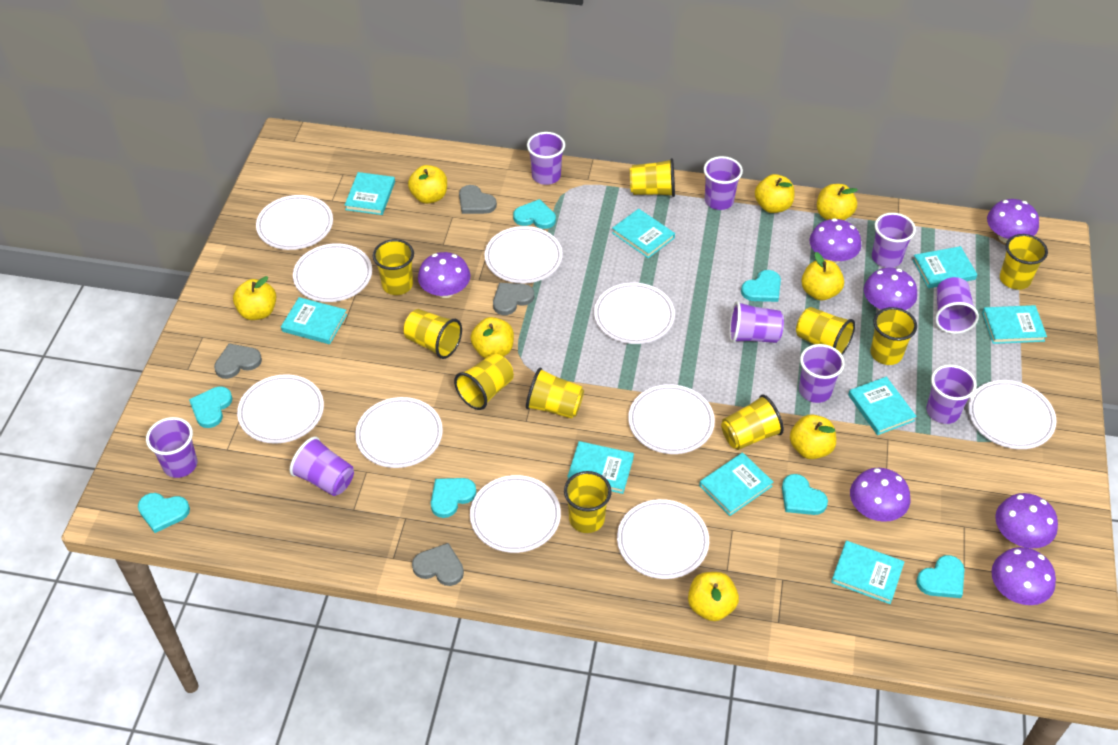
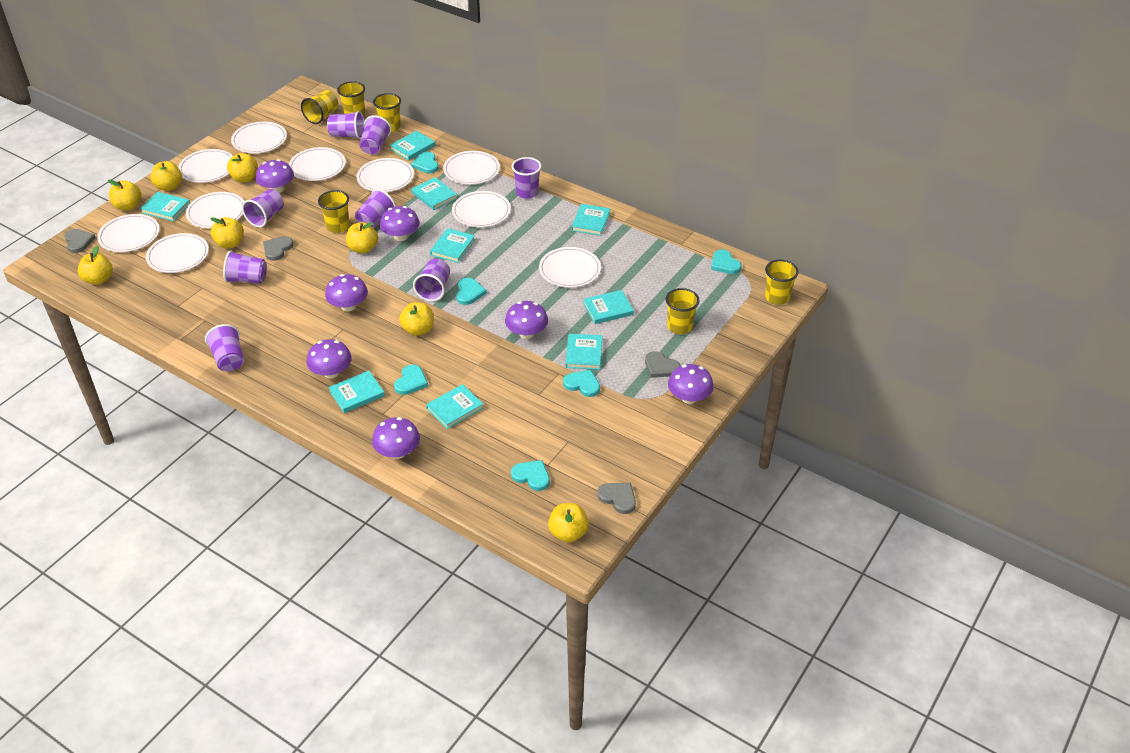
purple cup: [146,417,197,478] [289,437,354,496] [527,132,565,185] [703,156,743,210] [729,301,784,343] [799,344,845,403] [872,213,916,268] [926,365,977,424] [935,277,979,334] = 9 -> [205,324,244,371] [223,251,267,284] [242,189,284,228] [327,111,364,139] [355,189,396,228] [359,115,391,154] [413,259,450,301] [512,157,542,199] = 8
turquoise heart: [138,493,190,533] [189,386,233,428] [431,478,476,518] [513,199,556,229] [741,270,781,302] [782,474,828,515] [916,555,964,598] = 7 -> [394,365,428,395] [411,152,438,173] [456,278,487,305] [511,460,550,491] [563,370,600,397] [711,249,741,274] = 6
yellow cup: [373,239,414,295] [403,309,462,359] [454,353,514,410] [526,368,584,419] [564,471,612,533] [630,158,675,197] [721,395,784,450] [796,307,855,355] [870,307,917,365] [1000,234,1048,290] = 10 -> [301,90,338,124] [318,190,350,233] [337,81,365,117] [373,93,401,132] [665,288,700,334] [765,260,799,305] = 6

